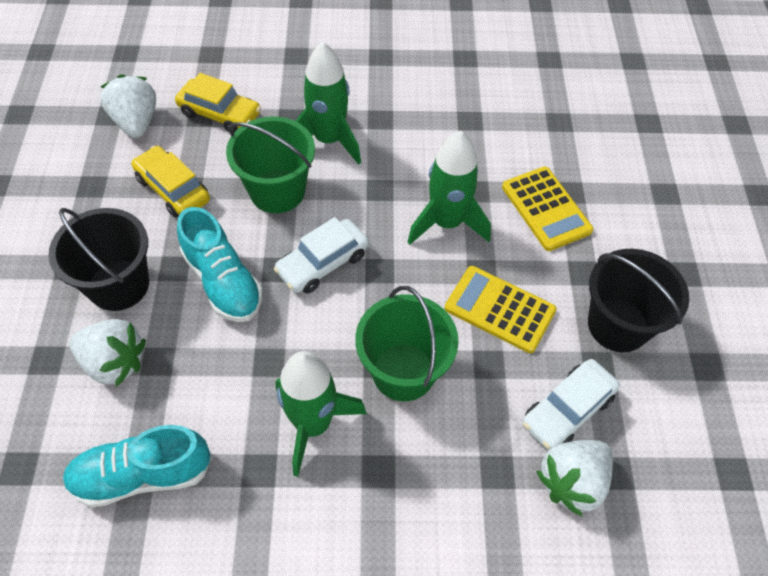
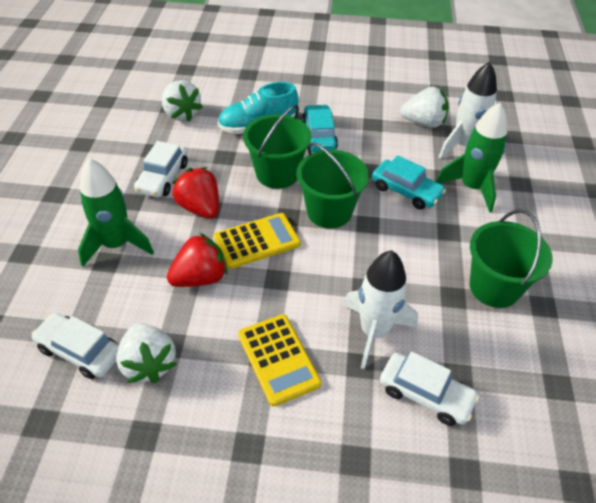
black bucket: [49,208,149,311] [588,249,689,352] = 2 -> none = 0
green bucket: [226,117,315,213] [355,286,459,401] = 2 -> [243,105,311,189] [297,142,369,228] [469,209,553,308] = 3
green rocket: [275,351,367,477] [296,42,361,165] [408,131,491,245] = 3 -> [78,158,154,267] [436,103,507,213] = 2
red strawberry: none = 0 -> [167,233,227,287] [172,167,219,219] = 2
turquoise car: none = 0 -> [302,104,338,152] [372,155,446,210] = 2
turquoise shoe: [63,425,212,507] [177,207,263,322] = 2 -> [218,82,299,134] = 1
white car: [274,217,369,294] [523,359,620,450] = 2 -> [31,313,119,379] [134,141,188,197] [380,352,479,426] = 3
white rocket: none = 0 -> [343,250,418,369] [439,62,497,159] = 2
yellow car: [132,146,210,218] [175,73,261,133] = 2 -> none = 0

